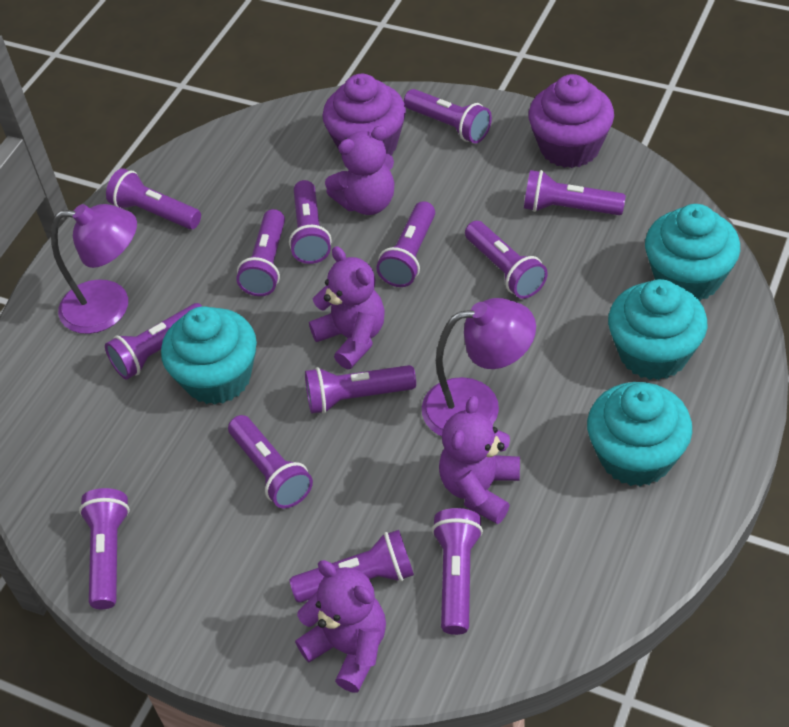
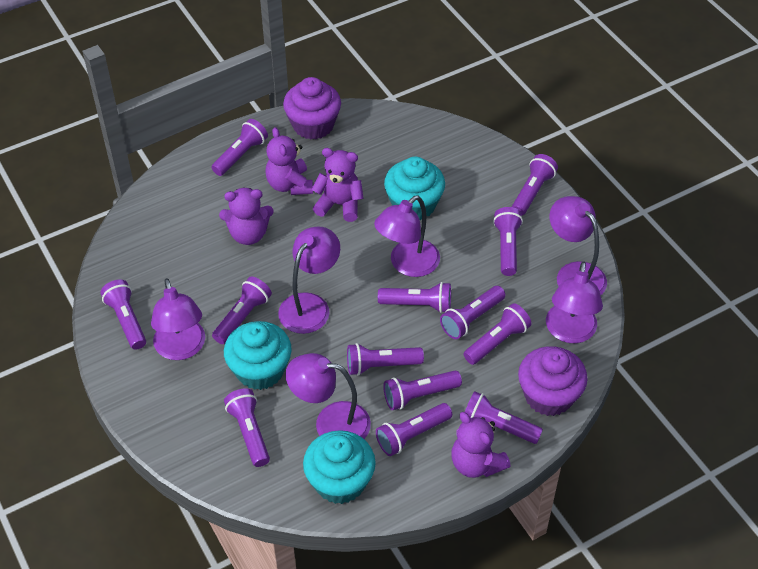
purple lamp: [51,204,137,334] [422,298,536,436] = 2 -> [151,278,205,360] [278,226,340,334] [285,353,371,439] [374,195,440,277] [546,261,603,343] [550,196,607,295] = 6
turquoise cupcake: [161,306,257,405] [587,382,692,486] [608,279,707,380] [645,204,740,301] = 4 -> [224,321,292,390] [303,430,376,504] [384,157,445,220] = 3

